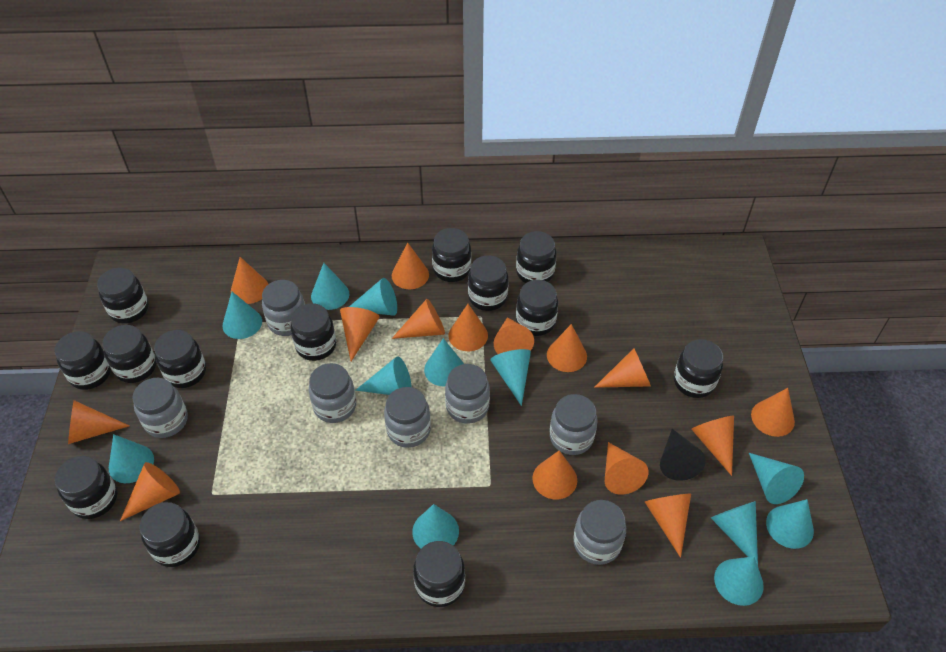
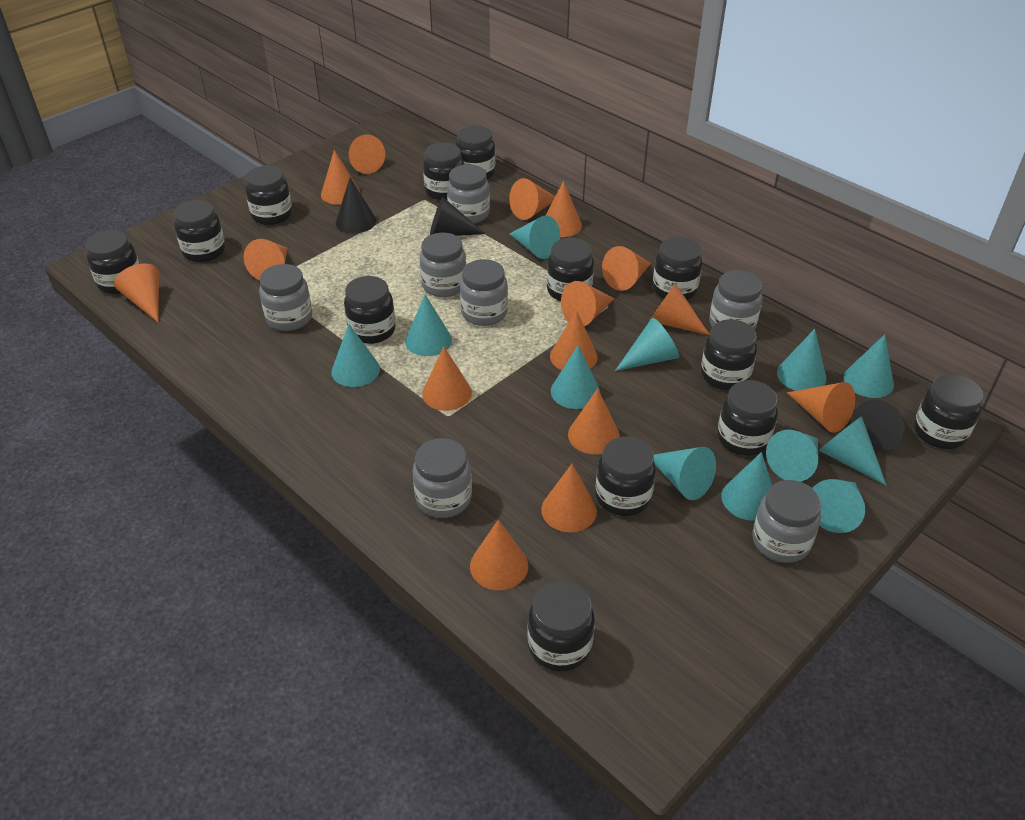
black cone: [660,429,706,481] = 1 -> [335,178,376,233] [430,197,485,236] [851,400,905,451] = 3

